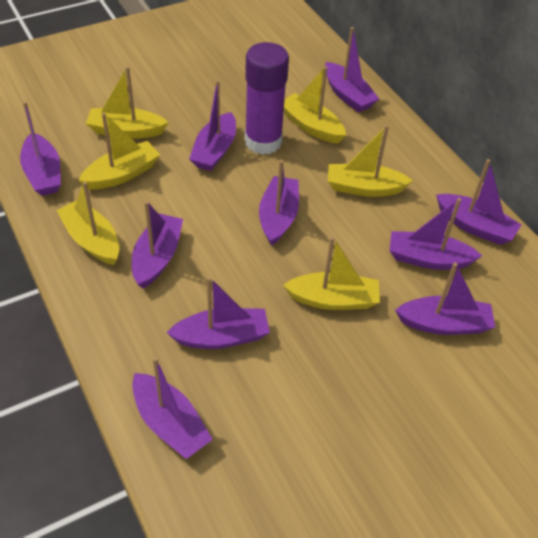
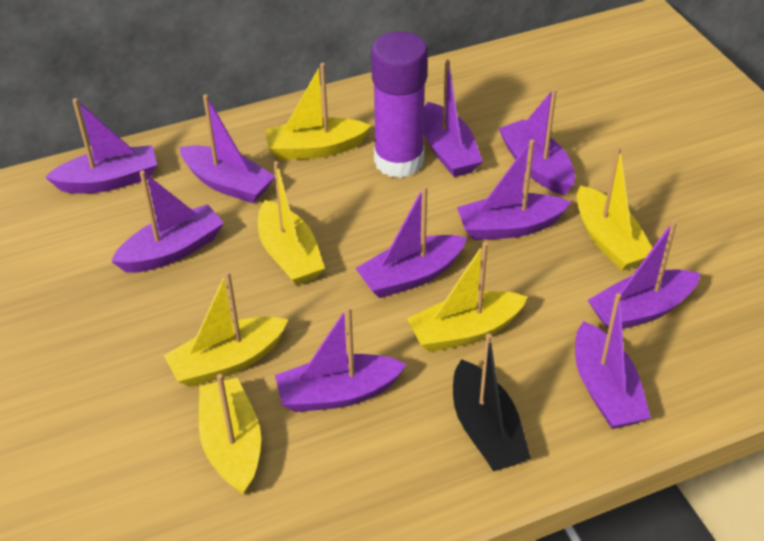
black boat: none = 0 -> [453,334,531,471] = 1

